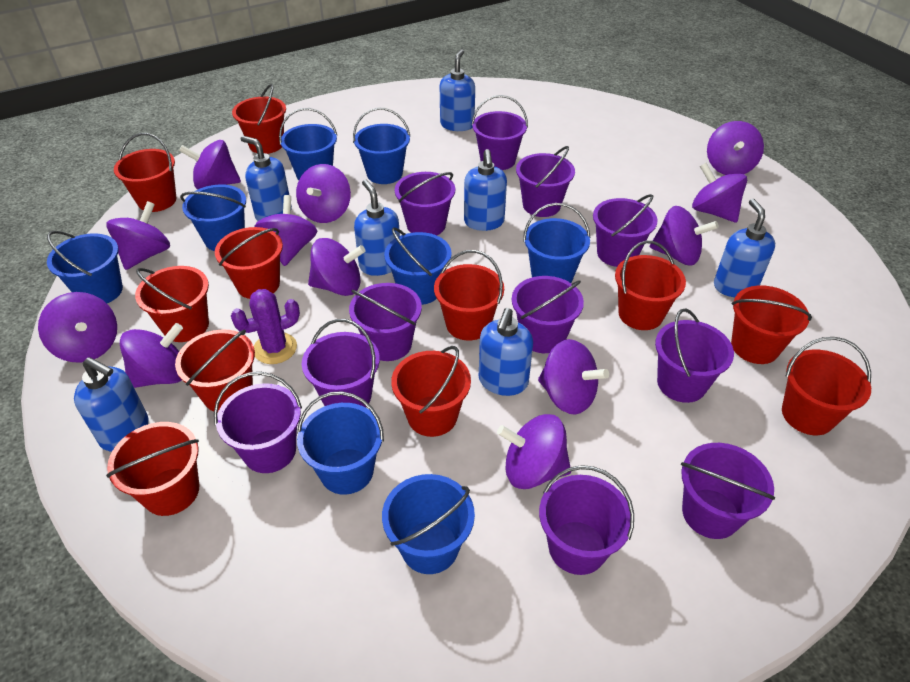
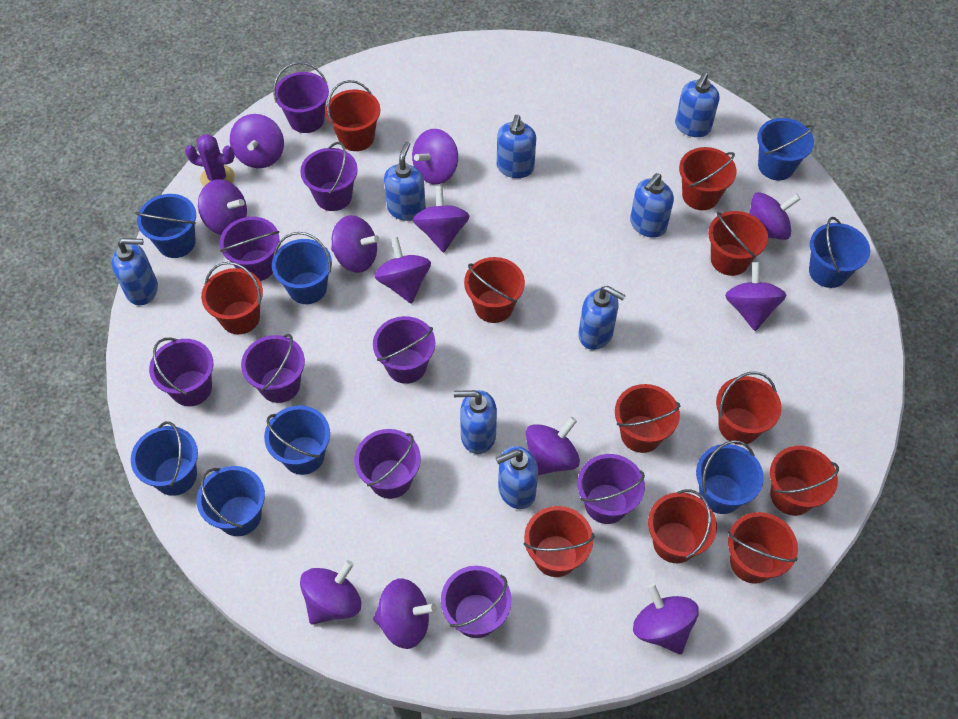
blue soap dispenser: [74,357,149,452] [241,136,292,221] [354,179,400,276] [440,49,475,131] [464,149,507,231] [479,308,533,396] [714,199,775,297] = 7 -> [112,238,158,306] [384,142,426,221] [454,390,497,454] [496,446,538,509] [497,115,536,178] [579,286,626,350] [630,173,674,238] [675,72,719,137] = 8
purple bucket: [214,372,302,473] [302,319,380,407] [349,283,422,361] [395,172,455,235] [472,95,528,170] [512,276,584,353] [516,146,575,217] [539,465,634,575] [593,194,658,267] [655,309,734,403] [681,443,775,539] = 11 -> [149,338,213,406] [220,217,279,281] [241,334,305,403] [274,62,329,133] [300,142,358,211] [354,429,421,499] [373,316,435,384] [441,566,512,638] [578,454,645,524] = 9

